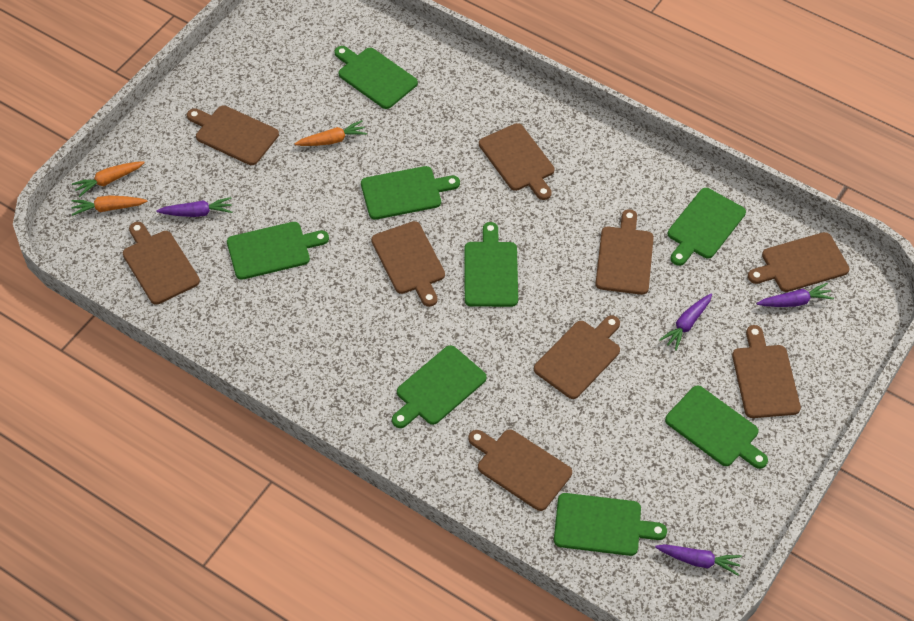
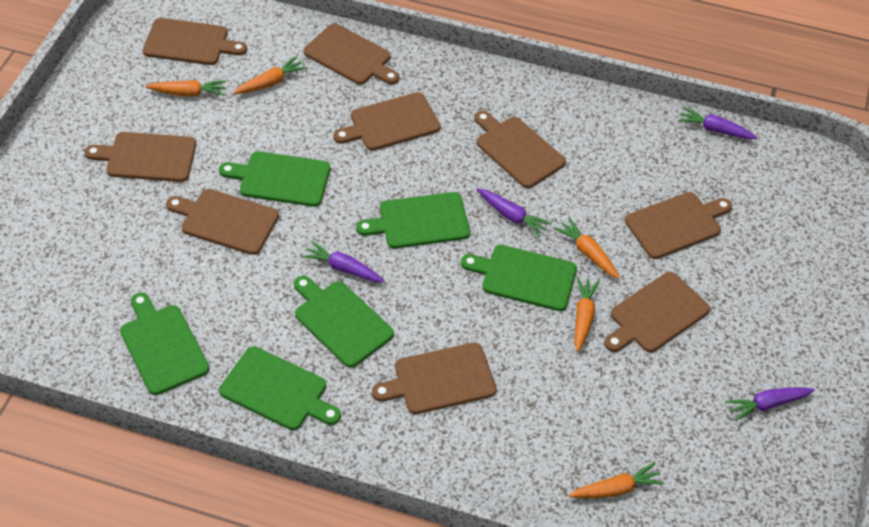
green cutting board: [227,222,329,280] [334,46,418,109] [361,166,460,220] [392,345,487,428] [465,222,518,307] [554,493,667,556] [665,386,768,469] [668,188,746,266] = 8 -> [120,293,210,395] [219,151,330,207] [219,346,341,430] [294,276,394,368] [356,192,470,248] [461,245,577,311] = 6
orange carrot: [71,195,147,216] [72,161,145,197] [294,120,367,146] = 3 -> [146,80,226,96] [234,56,307,94] [554,217,619,279] [568,462,665,498] [574,277,600,352] = 5

